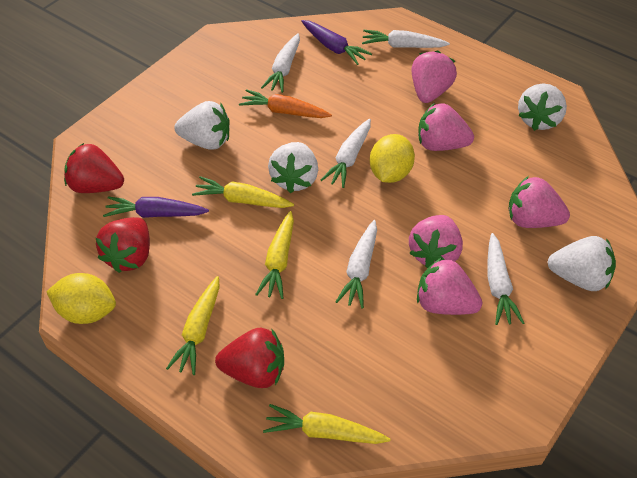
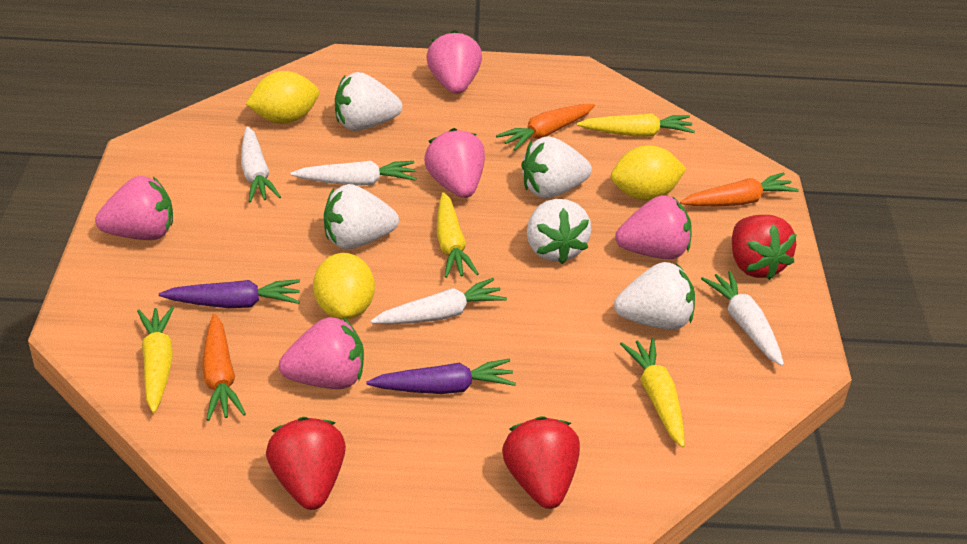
orange carrot: [239,89,332,118] = 1 -> [202,314,246,421] [496,104,595,151] [680,172,799,206] = 3
white carrot: [261,33,300,93] [321,119,371,188] [336,220,377,308] [362,30,450,48] [487,233,524,325] = 5 -> [241,127,281,202] [291,161,417,185] [371,278,507,324] [701,271,784,366] = 4
white strawberry: [174,101,230,150] [268,142,318,193] [518,83,567,131] [547,236,616,291] = 4 -> [324,184,399,250] [335,72,402,131] [521,136,592,198] [527,199,591,264] [614,262,695,330] = 5
yellow lemon: [46,273,116,324] [370,134,415,183] = 2 -> [245,71,319,124] [313,253,375,320] [611,145,686,200] = 3

